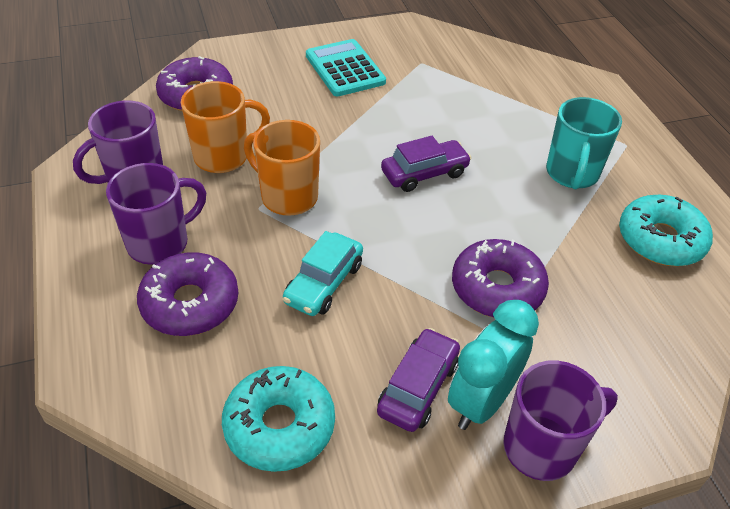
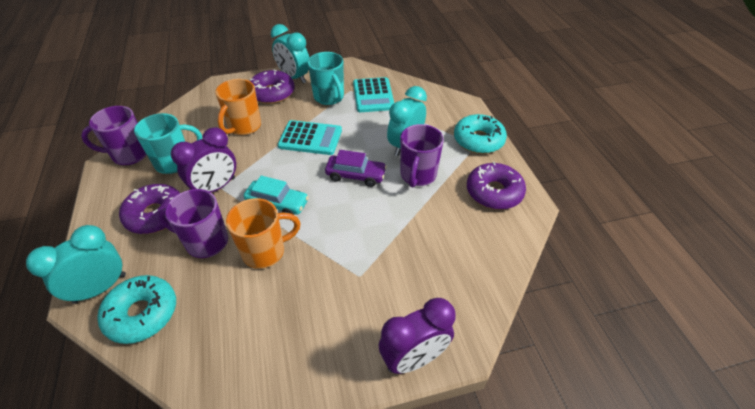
purple car: [377,328,460,432] [381,136,471,192] = 2 -> [325,150,387,187] = 1
purple clock: none = 0 -> [171,127,236,192] [379,298,456,374] = 2
turquoise calculator: [306,39,386,97] = 1 -> [278,120,342,155] [353,77,394,112] = 2
turquoise clock: [448,300,539,430] = 1 -> [26,225,126,304] [271,24,310,83] [387,86,427,156] = 3
turquoise mug: [546,97,622,189] = 1 -> [134,113,202,174] [308,52,344,105] = 2

